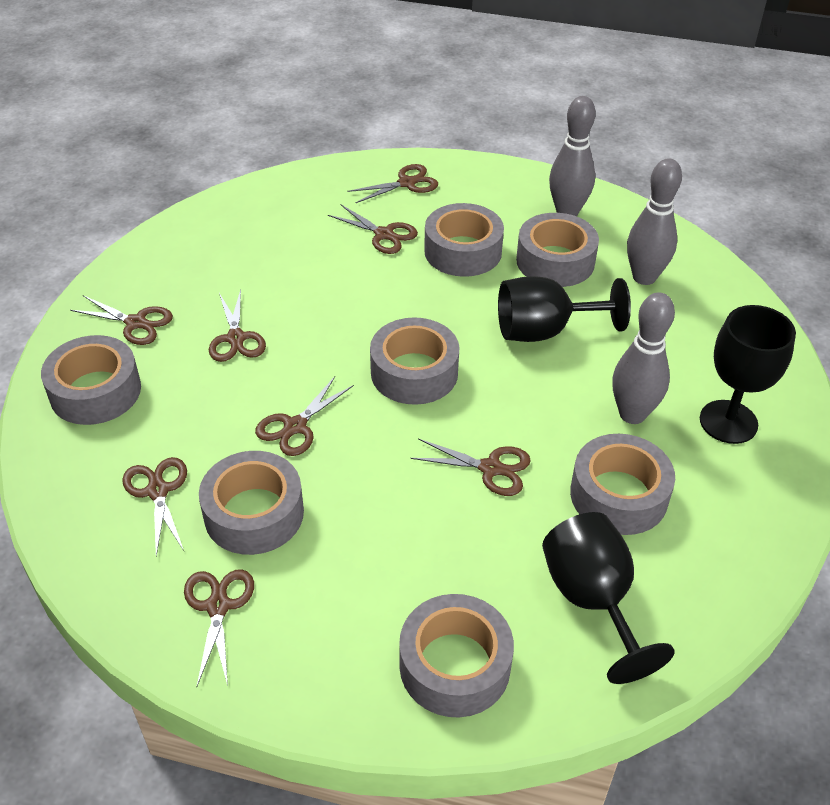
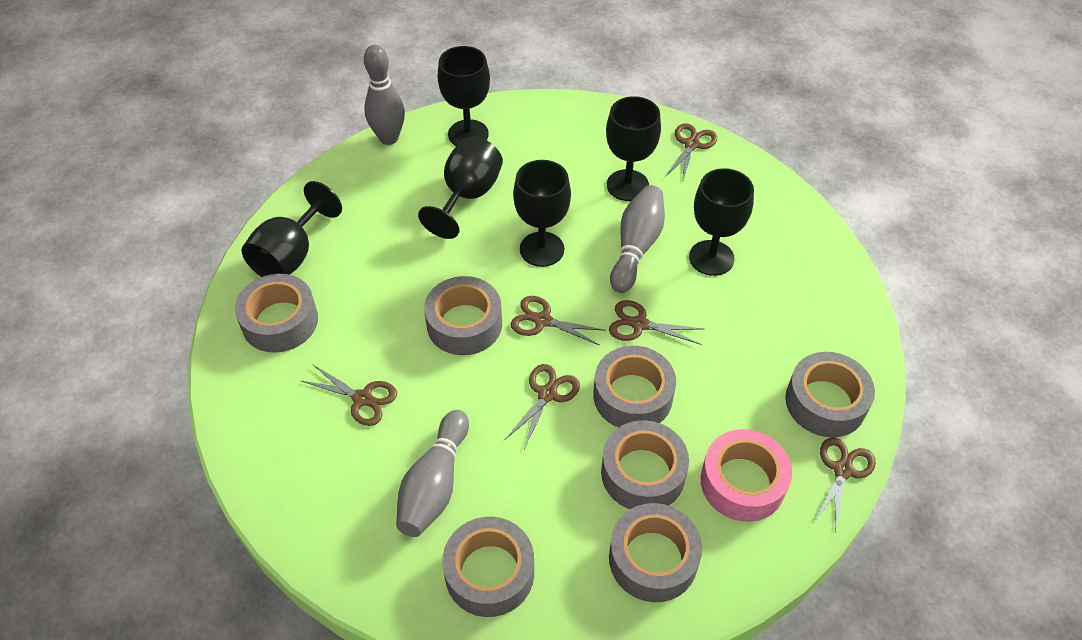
black goblet: [498,276,631,342] [542,512,675,684] [700,305,796,444] = 3 -> [242,181,342,277] [418,136,503,239] [438,46,490,146] [513,160,571,267] [606,96,661,201] [689,168,754,276] = 6
brown scissors: [70,295,173,345] [122,457,187,556] [184,569,254,686] [209,290,266,362] [255,376,354,456] [328,204,418,254] [347,164,438,204] [411,439,531,496] = 8 -> [301,364,397,426] [505,364,580,449] [511,296,606,345] [609,300,703,345] [665,123,717,183] [814,437,876,534] = 6
pink tape: none = 0 -> [701,429,792,522] = 1

